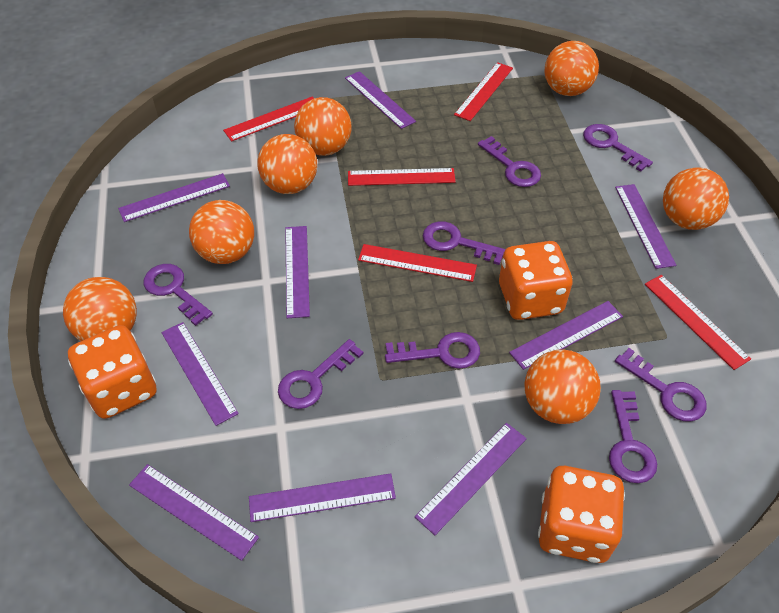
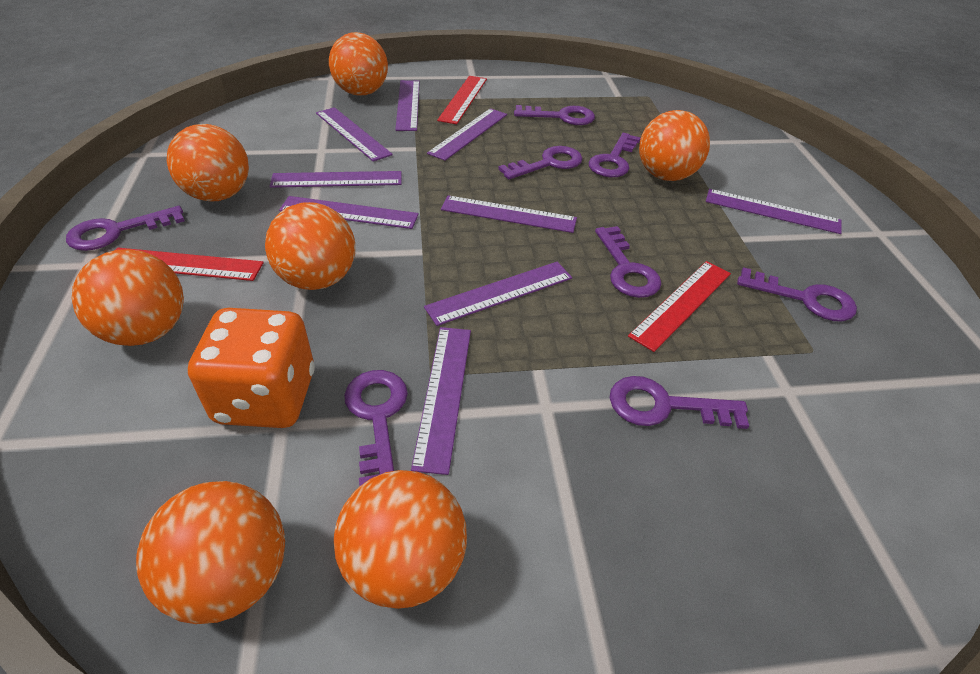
orange dice: [68,325,156,419] [499,241,573,320] [538,466,625,563] = 3 -> [188,308,315,428] = 1
red ruler: [223,96,314,141] [348,168,456,186] [358,244,477,282] [454,62,513,121] [645,275,751,370] = 5 -> [116,248,264,281] [437,76,487,124] [628,261,731,352] = 3

